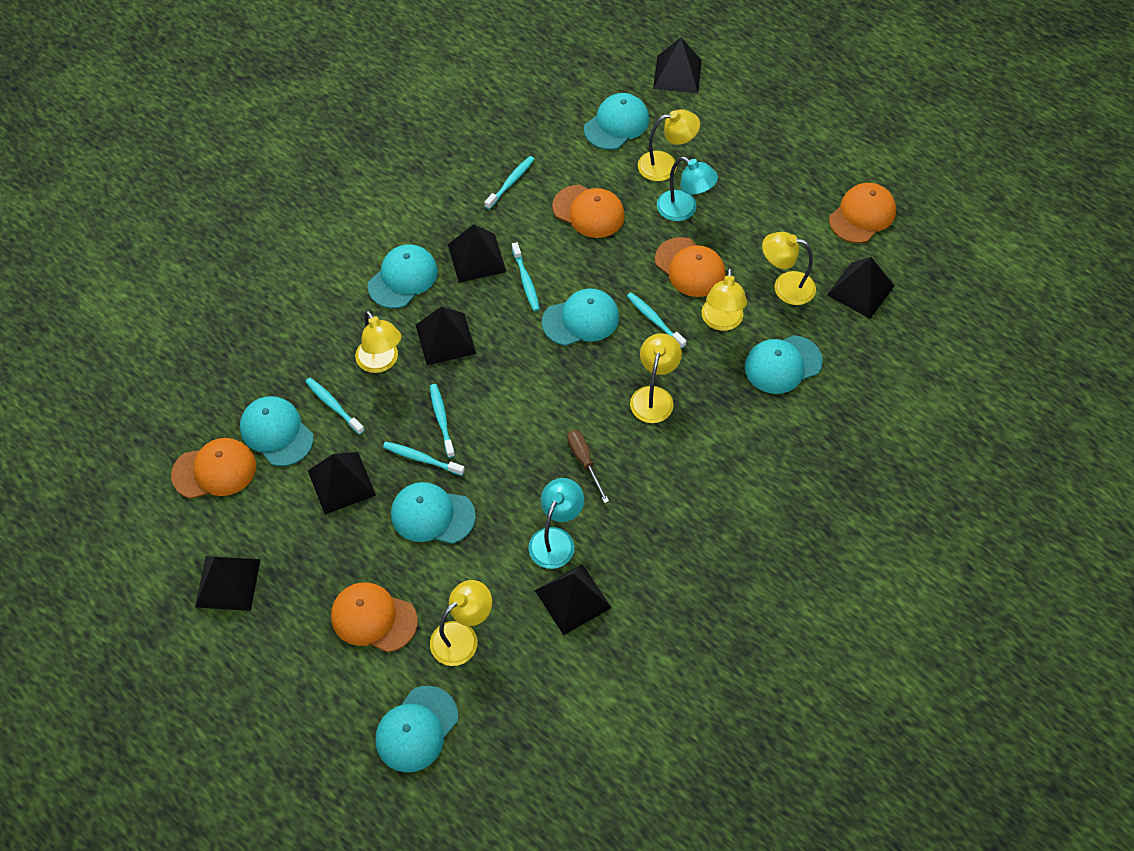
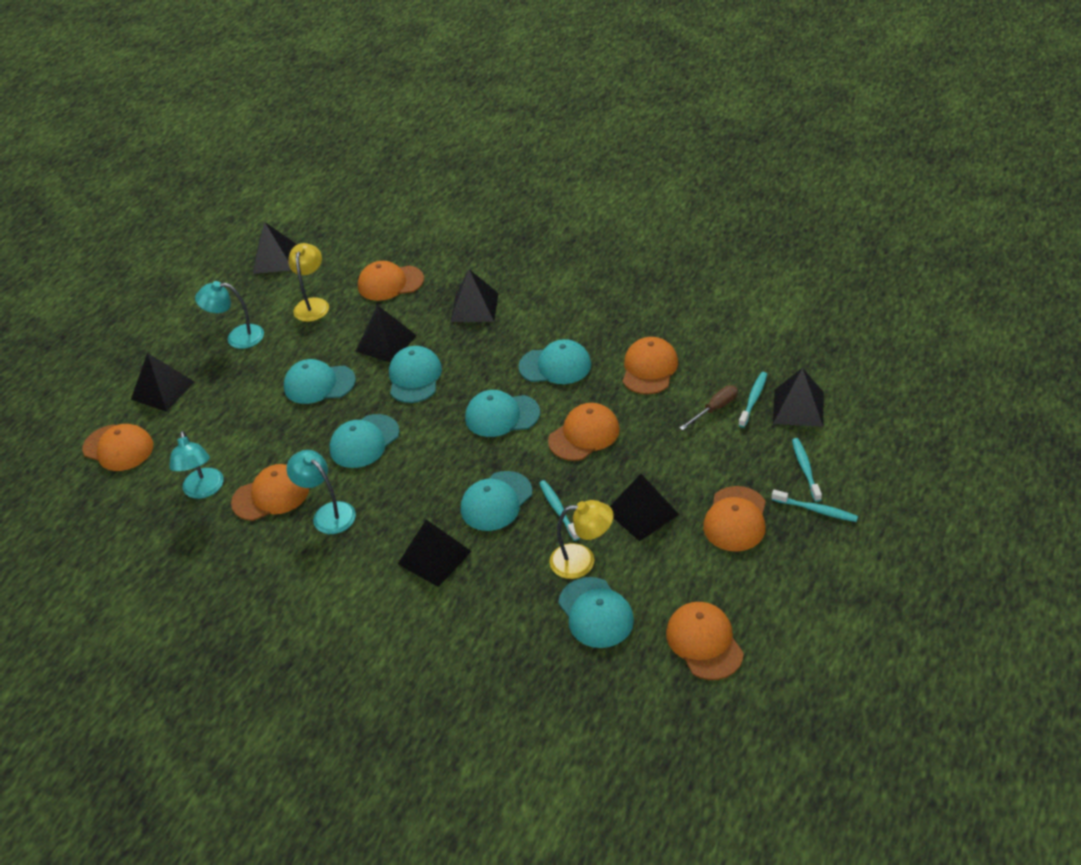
orange cap: [171,438,256,499] [331,583,418,652] [552,185,625,238] [655,237,726,297] [829,183,896,243] = 5 -> [82,424,153,471] [231,464,309,521] [358,261,424,301] [548,403,620,461] [623,337,678,394] [666,602,744,680] [703,486,766,551] = 7
turquoise lamp: [528,478,584,569] [657,157,718,221] = 2 -> [169,431,224,499] [195,281,264,349] [287,450,356,534] = 3
turquoise toothbrush: [305,378,365,435] [383,442,465,476] [430,384,455,458] [485,156,534,209] [512,242,540,311] [627,292,686,349] = 6 -> [539,480,580,541] [738,372,767,428] [771,490,858,522] [792,438,822,502] = 4
yellow lamp: [355,310,402,373] [430,580,492,666] [630,333,682,423] [638,109,700,181] [701,268,747,331] [762,232,816,305] = 6 -> [288,243,329,322] [550,500,614,579] = 2

